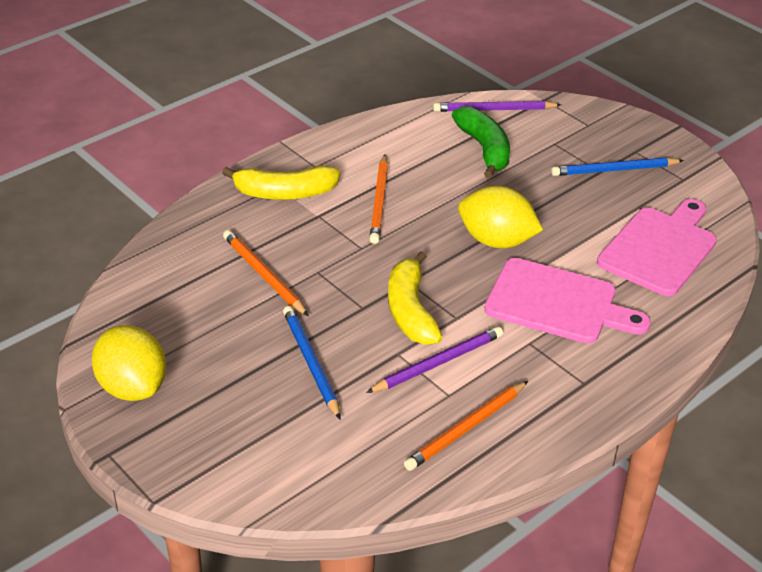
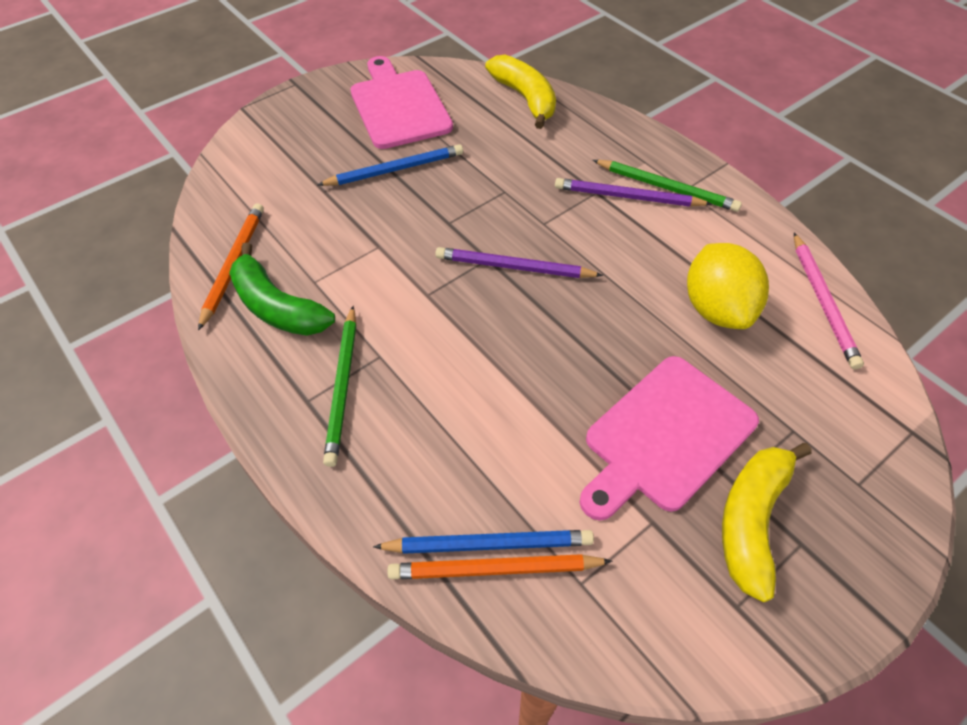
green pencil: none = 0 -> [323,306,356,467] [593,160,742,212] = 2
orange pencil: [223,230,309,316] [369,154,388,244] [404,381,528,471] = 3 -> [198,203,264,331] [387,554,612,579] = 2
pink pencil: none = 0 -> [794,233,864,370] = 1
yellow lemon: [92,325,166,401] [458,186,543,248] = 2 -> [687,243,769,329] = 1

